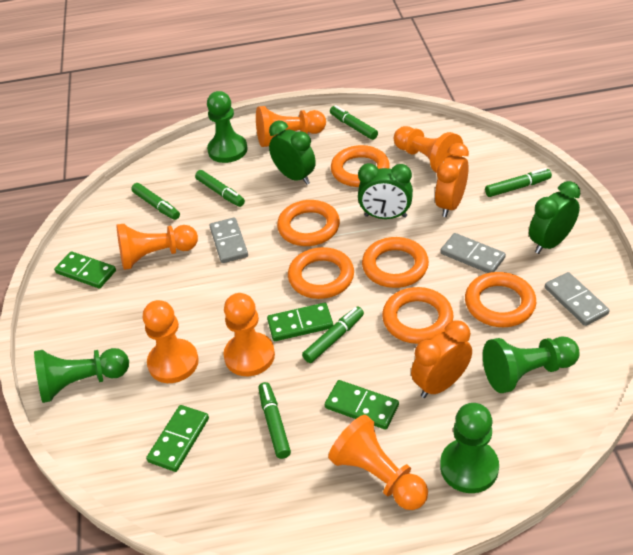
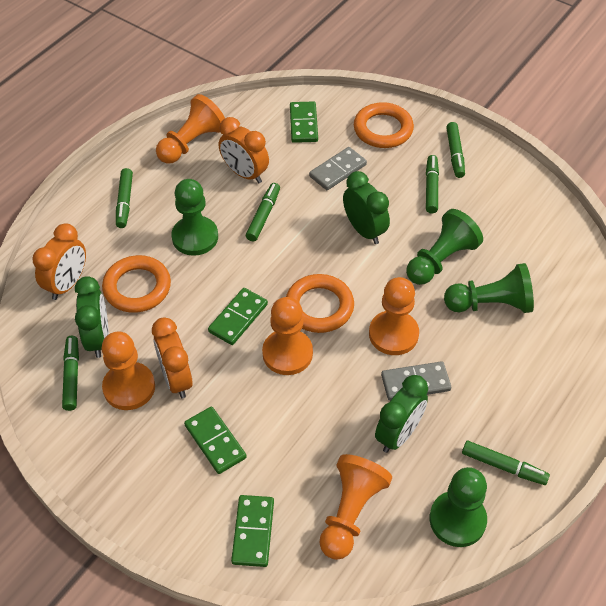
grey domino: [210,217,248,263] [441,233,506,273] [545,272,610,326] = 3 -> [309,147,367,190] [381,361,451,401] = 2
orange clock: [411,320,472,398] [435,143,469,217] = 2 -> [32,223,86,300] [152,317,193,398] [219,117,269,183] = 3
orange pawn: [116,224,198,270] [143,300,199,383] [223,293,275,376] [256,106,326,147] [328,415,428,510] [394,126,463,173] = 6 -> [102,332,155,410] [156,94,225,164] [262,297,313,375] [319,454,392,560] [369,277,419,355] = 5
orange ring: [277,200,340,246] [288,247,354,299] [331,145,390,187] [362,237,429,288] [382,287,454,344] [465,272,536,327] = 6 -> [102,255,171,313] [286,274,354,333] [354,102,414,148] = 3

